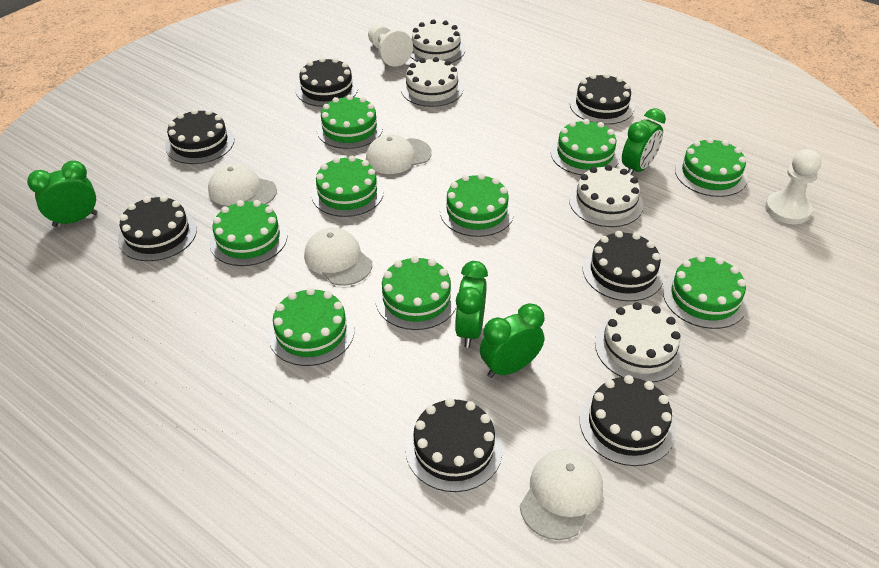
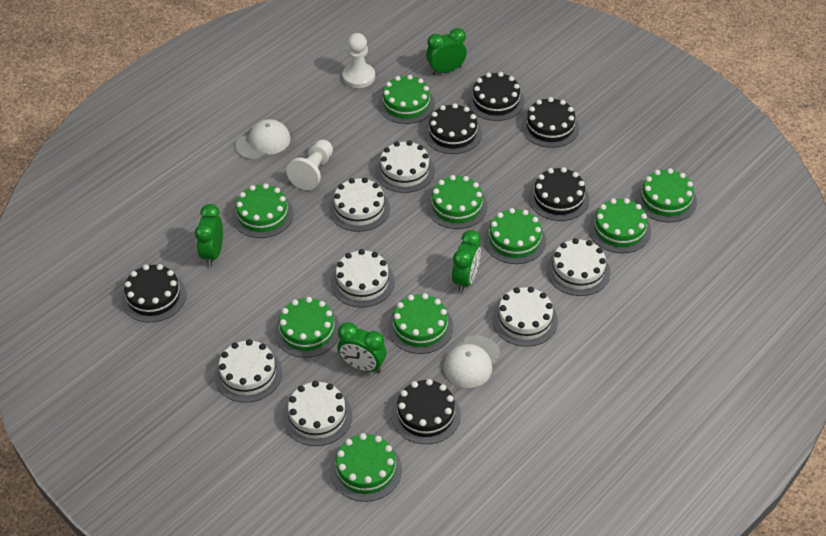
black cake: [118,195,197,261] [165,109,234,164] [296,57,358,107] [405,398,503,492] [570,73,635,125] [580,375,676,466] [583,231,664,301] = 7 -> [121,264,186,323] [392,379,461,444] [424,103,482,154] [468,72,525,121] [521,97,579,148] [528,167,589,221] = 6
white cake: [401,57,463,107] [411,19,465,63] [569,165,643,227] [595,302,684,382] = 4 -> [215,339,282,403] [283,381,352,446] [329,178,390,232] [331,249,395,307] [375,140,435,193] [492,287,558,347] [546,238,610,296] = 7
white cap: [208,164,277,206] [304,228,372,286] [366,134,432,174] [520,449,603,540] = 4 -> [235,119,291,160] [444,335,500,388] = 2

